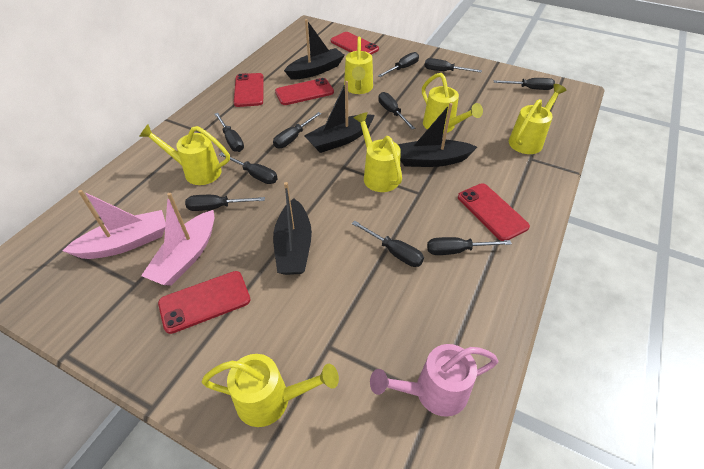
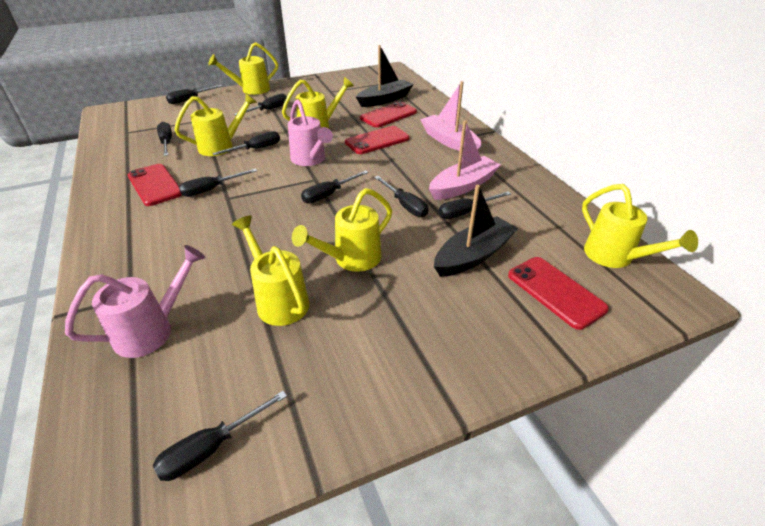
black boat: [273,182,312,275] [284,19,345,80] [304,81,375,153] [398,103,477,167] = 4 -> [356,45,414,107] [434,184,518,277] = 2
black screwdriver: [185,195,265,211] [215,113,244,152] [219,152,278,184] [273,112,322,148] [352,221,424,267] [378,52,419,77] [378,92,415,129] [425,58,482,72] [427,237,512,255] [493,78,555,90] = 10 -> [153,391,287,481] [157,122,172,156] [166,85,222,104] [179,168,257,197] [212,131,280,155] [234,94,287,116] [301,170,369,203] [374,176,428,217] [438,191,511,219] = 9
pink watering can: [370,344,498,417] = 1 -> [65,245,205,358] [288,99,333,166] = 2
red phone: [158,271,250,334] [234,73,264,107] [275,78,334,105] [331,32,379,55] [458,183,530,241] = 5 -> [128,164,182,206] [345,126,410,154] [360,101,417,128] [508,257,609,330] = 4

